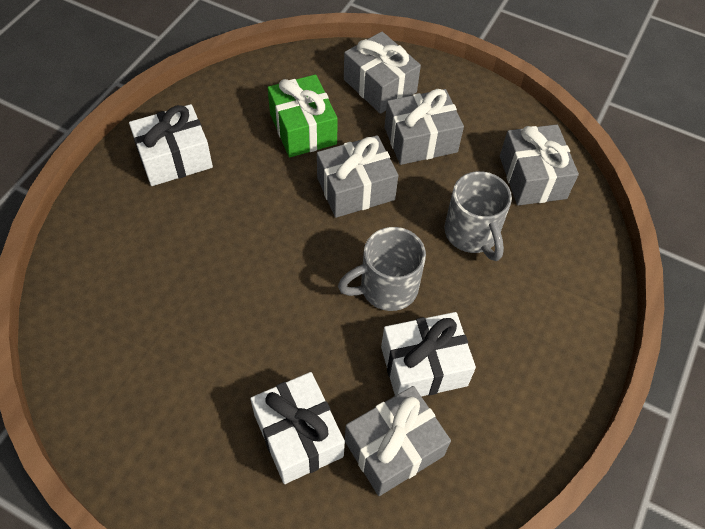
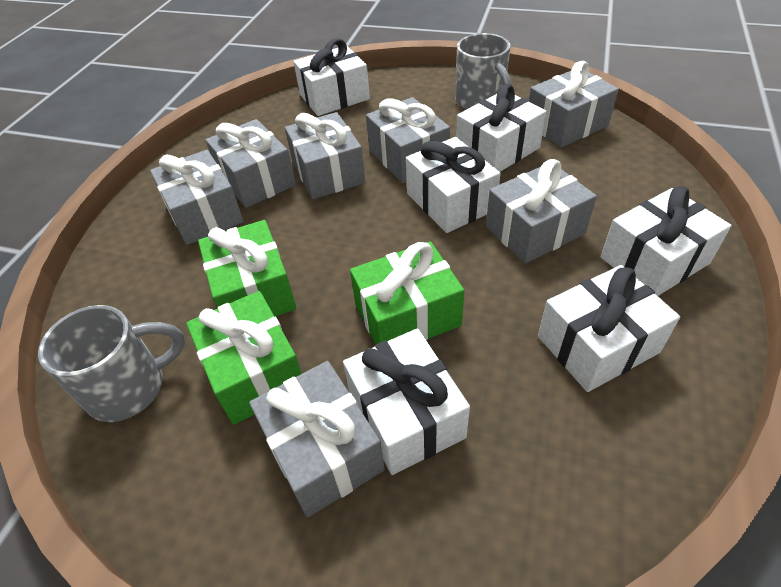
green gift: [268,74,338,157] = 1 -> [186,291,302,425] [198,220,297,317] [350,241,464,345] = 3
grey gift: [317,135,398,218] [344,32,421,114] [345,386,451,496] [384,89,464,165] [500,124,579,206] = 5 -> [150,150,244,245] [206,119,296,208] [249,361,385,517] [285,112,365,199] [366,97,450,183] [486,159,597,264] [529,61,619,148] = 7
white gift: [129,104,213,186] [250,372,345,484] [381,312,476,397] = 3 -> [294,38,370,116] [343,328,470,475] [406,137,501,233] [456,84,547,172] [538,265,680,392] [601,186,732,296] = 6

